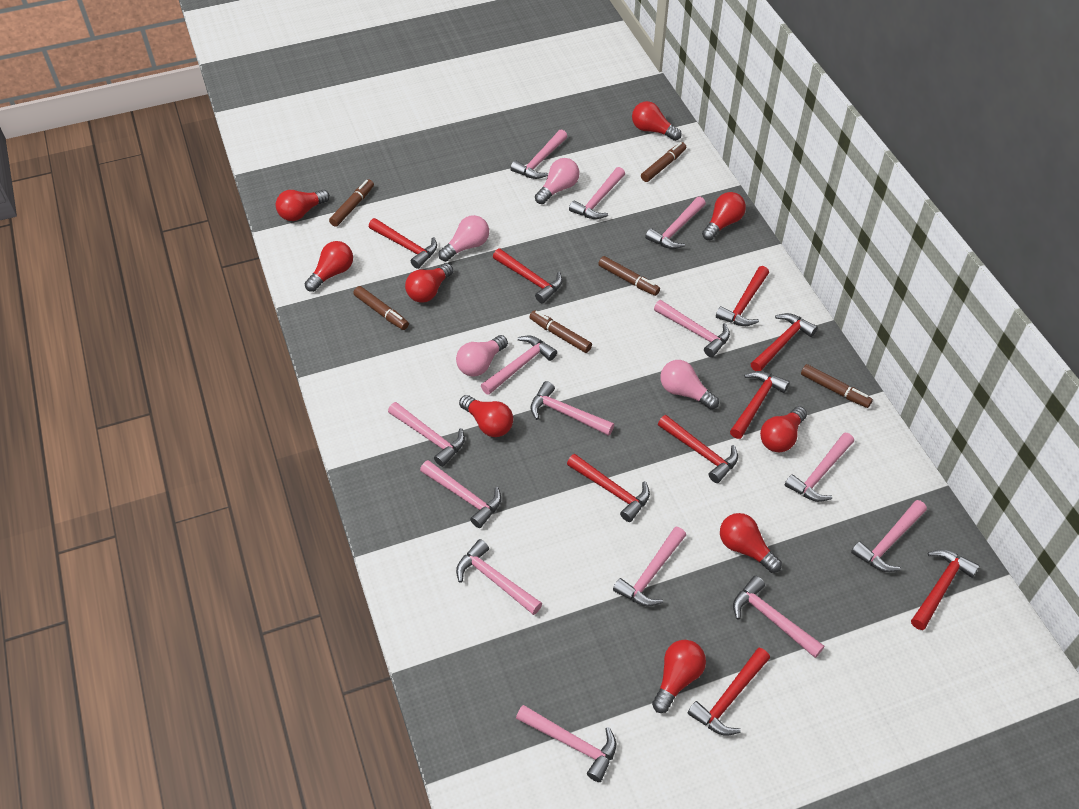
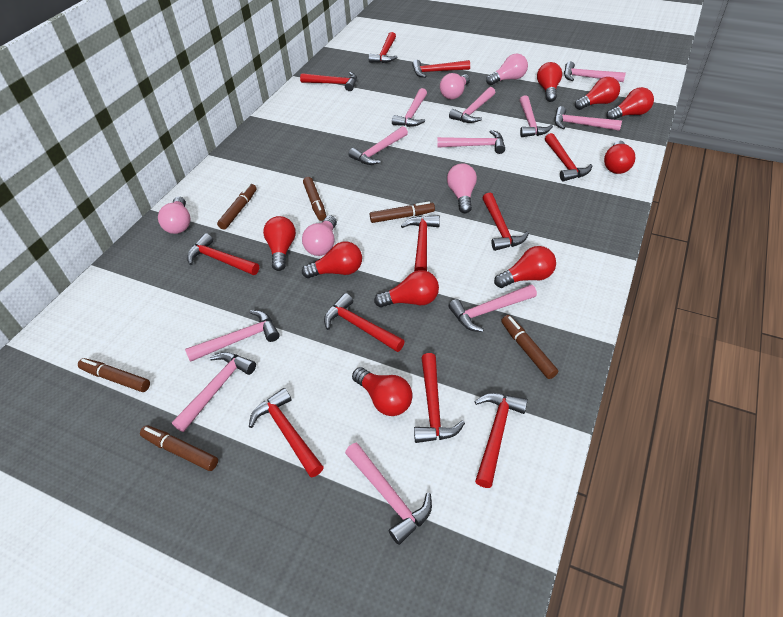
pink hammer: [388,402,465,467] [420,460,501,528] [456,539,542,615] [481,336,557,395] [510,129,567,179] [516,705,616,782] [530,381,614,436] [569,167,625,219] [613,527,686,606] [645,196,706,249] [654,300,730,357] [733,576,824,658] [785,432,854,502] [851,500,927,572] = 14 -> [172,352,256,432] [185,310,280,362] [345,442,432,545] [349,126,408,165] [392,88,427,127] [437,130,505,154] [448,284,537,332] [449,87,495,123] [520,95,553,137] [554,106,622,131] [564,61,626,82] = 11
pink light bulb: [438,215,489,261] [456,335,508,377] [535,158,580,204] [660,360,719,409] = 4 -> [158,197,191,234] [302,215,337,256] [440,73,470,99] [447,164,477,213] [486,54,528,85] = 5
red hammer: [369,218,437,269] [493,249,562,303] [567,454,650,522] [658,415,738,483] [687,648,770,736] [716,266,769,326] [730,371,790,439] [751,313,818,371] [911,550,980,630] = 9 -> [187,233,259,275] [249,388,324,477] [300,72,357,91] [324,293,405,352] [368,32,398,63] [401,215,440,271] [412,60,470,78] [414,353,465,443] [474,393,528,488] [483,193,529,251] [545,133,592,181] = 11

